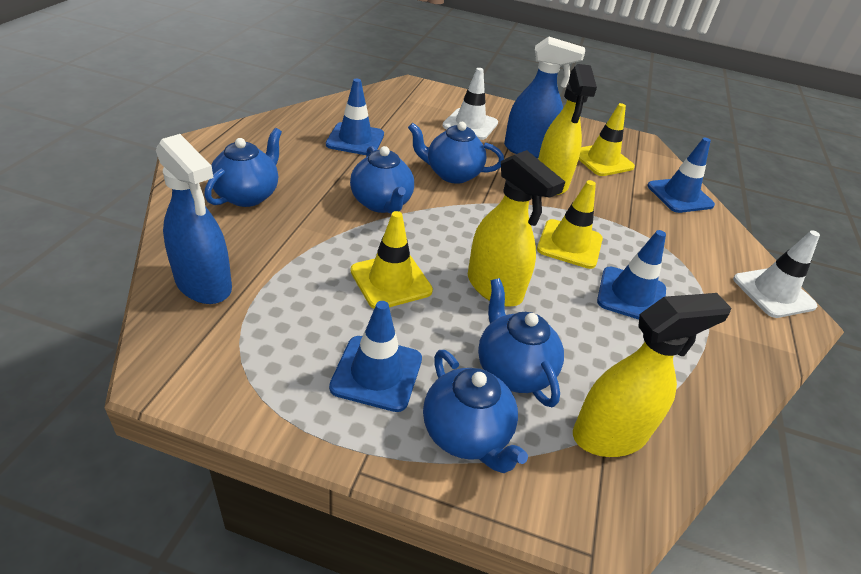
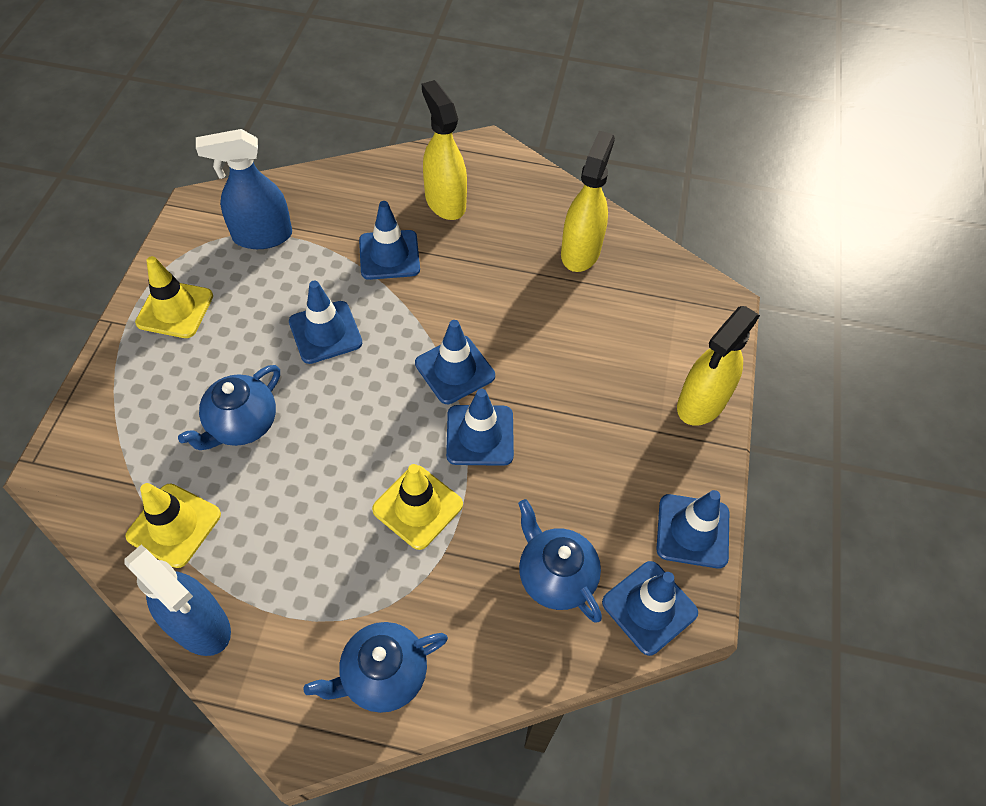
blue teapot: [204,128,282,207] [350,146,414,214] [408,122,504,184] [423,350,528,473] [478,278,564,407] = 5 -> [178,365,280,450] [304,622,448,713] [518,499,602,622] = 3
blue traffic cone: [326,79,384,155] [329,301,422,412] [597,230,666,320] [647,138,715,213] = 4 -> [289,281,362,364] [359,201,420,280] [415,320,495,404] [446,389,514,466] [602,561,698,656] [656,490,729,569] = 6
white traffic cone: [442,68,498,140] [733,230,820,318] = 2 -> none = 0

